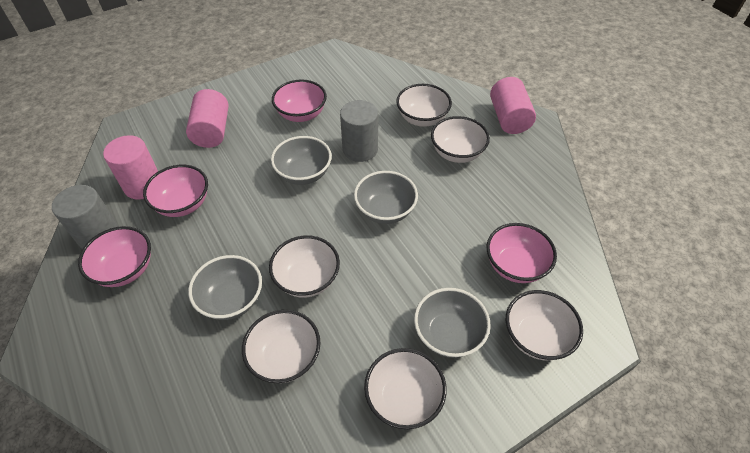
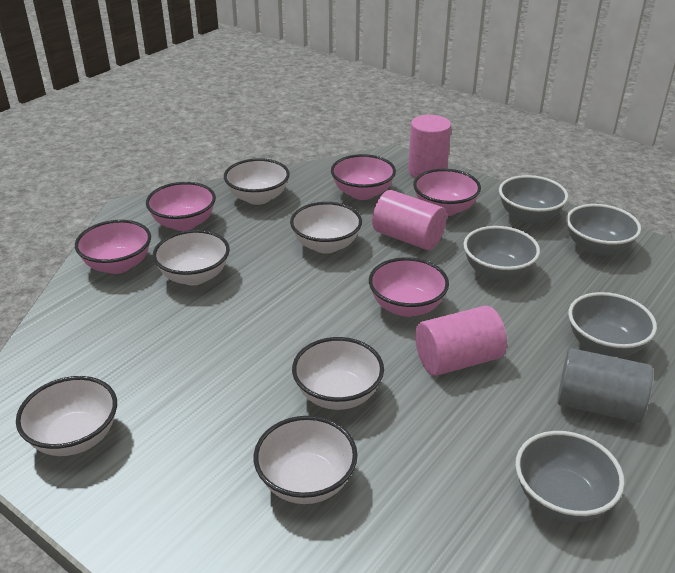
grey bowl: [188,255,262,320] [271,136,332,185] [354,171,418,224] [414,288,491,358] = 4 -> [463,226,540,281] [499,175,568,224] [515,431,625,522] [566,204,641,256] [568,292,657,357] = 5
grey cylinder: [52,185,119,249] [340,100,378,162] = 2 -> [557,348,653,423] = 1
pink bowl: [78,226,151,287] [143,165,208,217] [272,79,327,122] [487,223,557,283] = 4 -> [75,220,151,274] [146,182,216,231] [331,154,396,200] [369,257,449,317] [413,169,481,216] = 5

